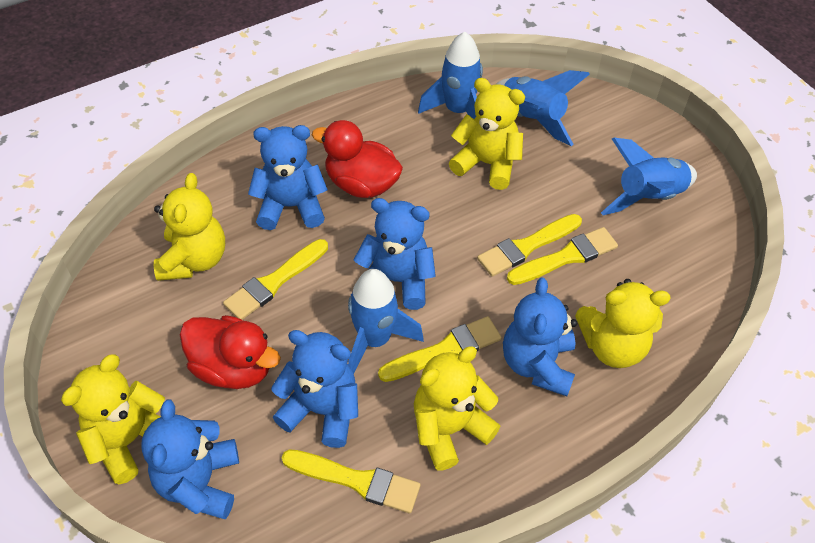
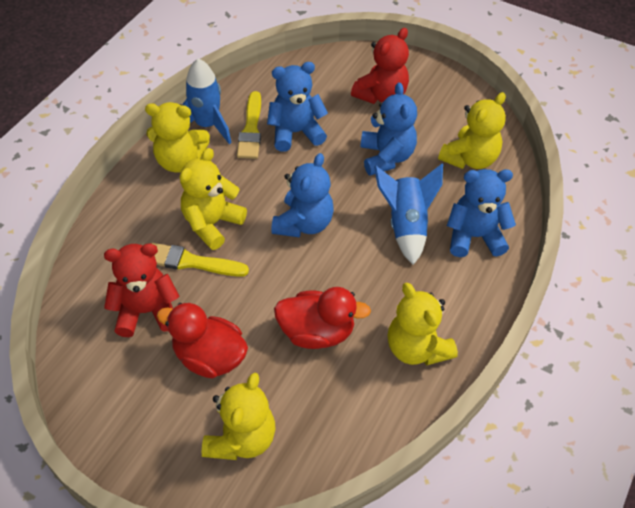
blue rocket: [348,269,424,374] [418,32,483,119] [496,70,590,146] [601,138,697,215] = 4 -> [182,58,232,144] [374,164,443,265] = 2
blue teddy bear: [141,399,239,519] [248,125,328,230] [271,330,358,448] [354,198,436,310] [503,278,577,396] = 5 -> [267,62,328,152] [271,153,334,237] [360,82,417,176] [447,169,516,257] = 4
red teddy bear: none = 0 -> [104,243,179,337] [351,28,409,104] = 2
yellow brush: [223,239,328,320] [281,450,421,513] [378,316,502,382] [477,214,582,277] [507,227,618,285] = 5 -> [151,243,249,277] [237,91,261,159] = 2

